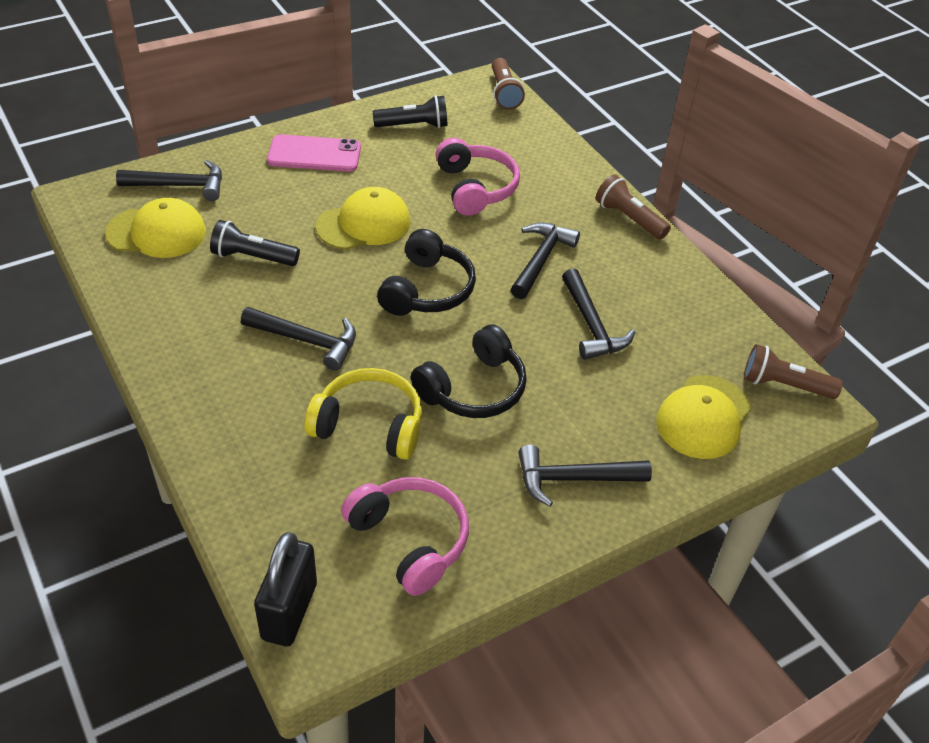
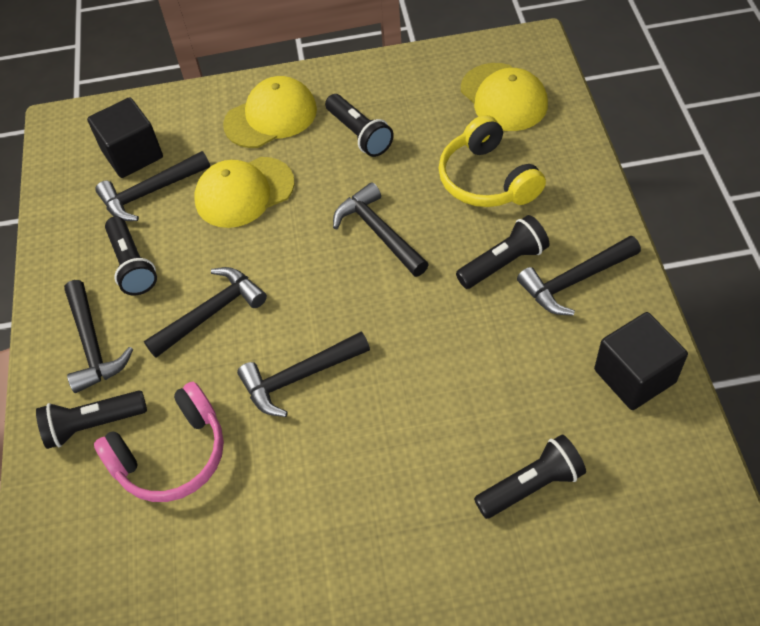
black cube: none = 0 -> [87,97,163,178] [594,312,688,410] = 2
black flashlight: [210,220,300,266] [373,95,448,128] = 2 -> [36,390,147,449] [105,216,157,295] [325,94,394,157] [456,215,550,289] [474,434,586,519] = 5
black hammer: [116,160,222,201] [241,307,356,370] [511,223,580,299] [518,445,652,507] [562,269,635,360] = 5 -> [64,280,133,393] [95,151,210,221] [144,267,267,358] [237,332,370,417] [333,182,429,277] [517,235,641,316] = 6
black headphones: [377,229,476,316] [411,324,527,418] = 2 -> none = 0
black padlock: [254,532,317,646] = 1 -> none = 0
brown flashlight: [492,58,525,110] [596,174,671,240] [744,344,843,399] = 3 -> none = 0
pink headphones: [341,477,469,596] [436,138,520,216] = 2 -> [94,382,224,502] = 1
pink phone: [267,134,361,172] = 1 -> none = 0

